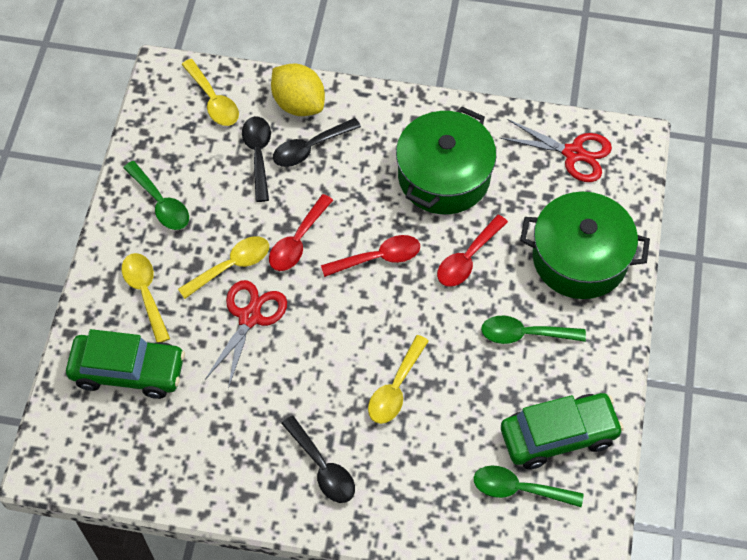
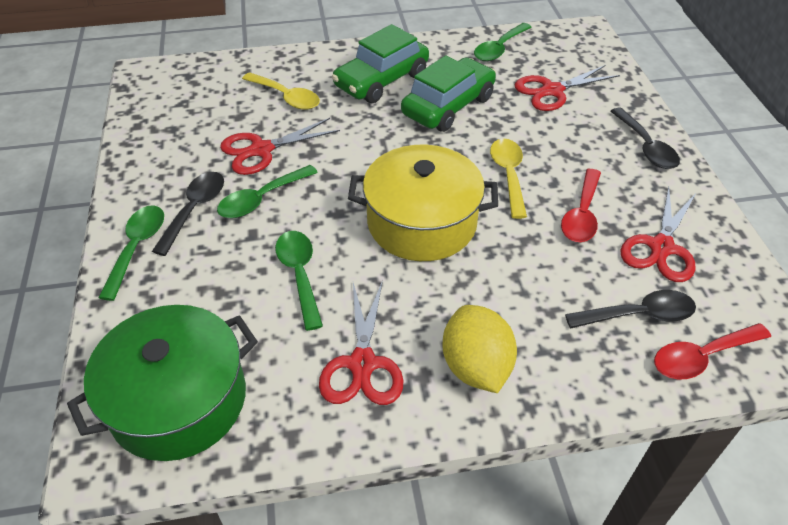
green pot: [396,107,496,214] [520,192,650,299] = 2 -> [67,305,258,461] = 1
green spoon: [123,161,189,230] [474,466,584,507] [481,316,586,344] = 3 -> [98,206,164,301] [217,165,318,218] [275,231,323,331] [474,23,532,61] = 4
red scissors: [205,280,287,389] [500,119,612,182] = 2 -> [220,118,340,175] [319,280,404,405] [515,65,620,111] [620,186,696,282] = 4
red spoon: [269,194,333,271] [321,235,420,277] [437,215,508,287] = 3 -> [561,169,601,242] [654,323,771,380] = 2
yellow pot: none = 0 -> [348,145,498,261] = 1
yellow spoon: [122,253,170,342] [178,236,269,299] [181,59,239,126] [368,335,429,424] = 4 -> [242,72,320,110] [490,139,527,219] = 2

